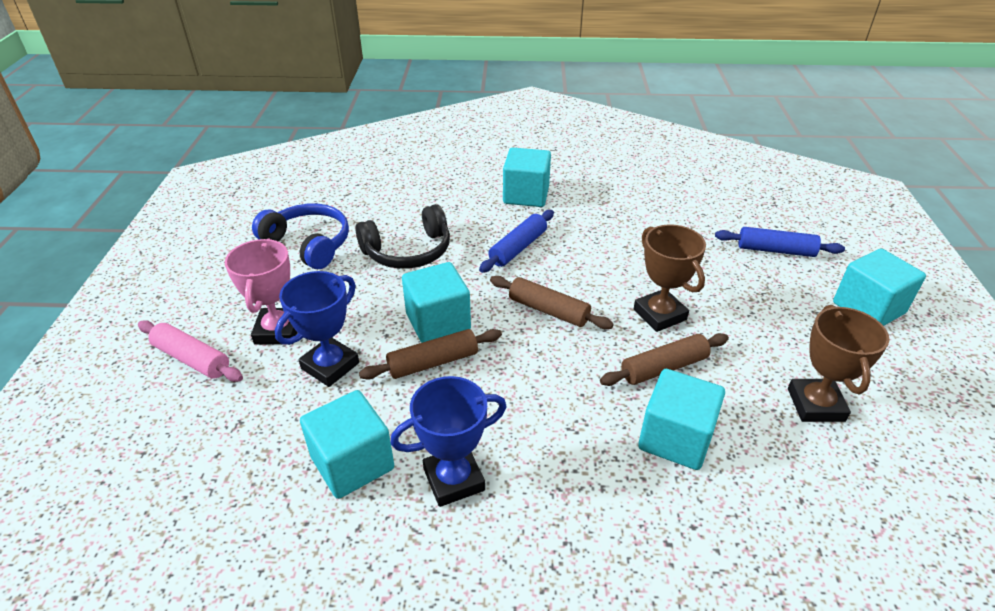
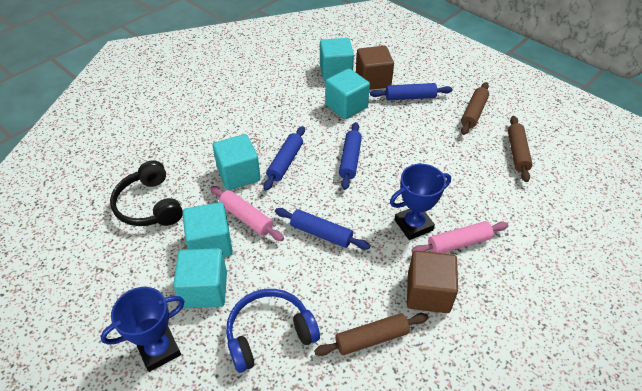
blue rolling pin: [479,210,554,273] [715,227,845,257] = 2 -> [263,126,305,190] [275,208,370,250] [339,122,362,190] [370,83,453,100] = 4
brown cube: none = 0 -> [356,46,394,90] [407,251,458,313] = 2
brown trophy: [634,224,706,332] [788,305,890,422] = 2 -> none = 0
pink rolling pin: [138,320,243,382] = 1 -> [210,186,284,241] [411,221,509,253] = 2
pink trophy: [225,239,297,344] = 1 -> none = 0

